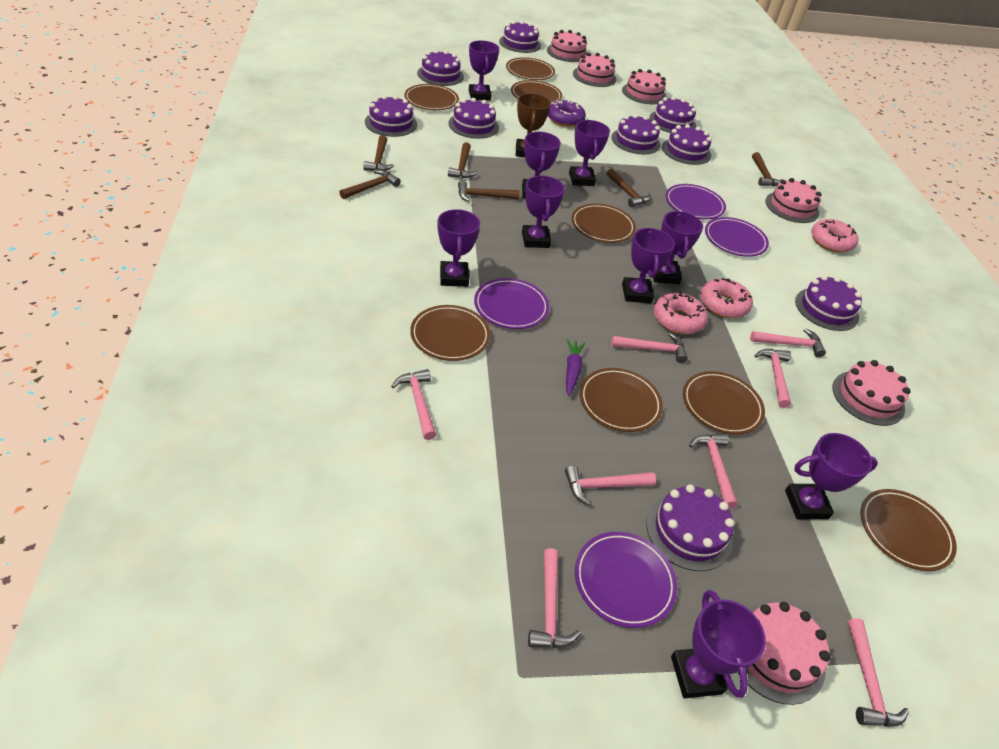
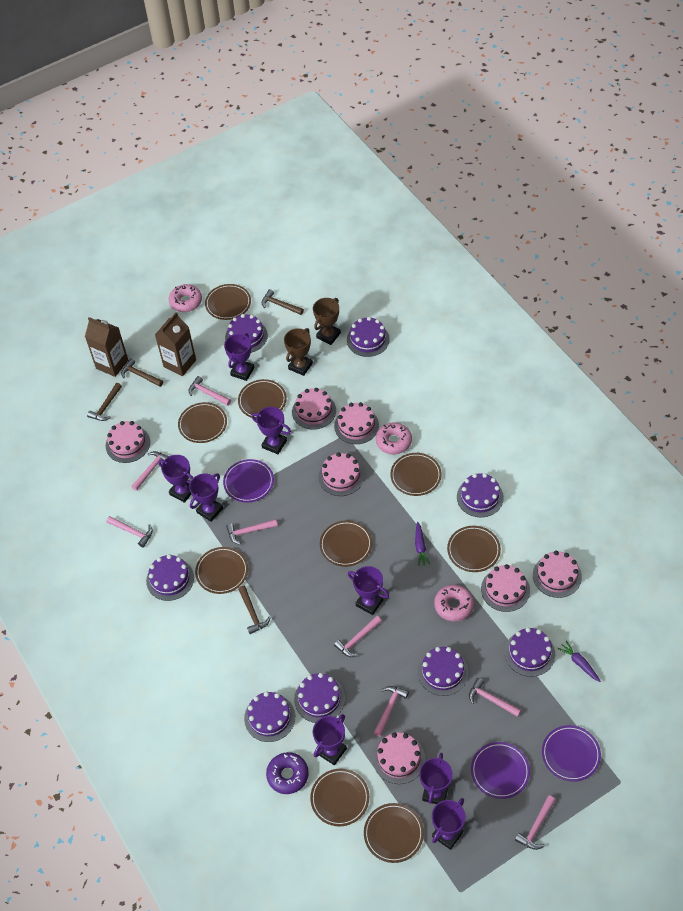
brown carton: none = 0 -> [85,317,128,377] [155,312,196,376] = 2
brown hammer: [339,170,401,199] [363,135,394,171] [448,142,478,178] [458,180,519,202] [607,169,651,207] [752,152,784,186] = 6 -> [87,383,122,421] [121,358,163,387] [238,586,271,634] [262,289,304,315] = 4
brown plate: [404,84,459,110] [410,305,490,361] [506,57,555,80] [511,80,562,103] [571,204,636,243] [580,368,663,432] [683,371,765,435] [861,489,957,571] = 8 -> [178,402,227,443] [195,547,248,594] [205,284,251,320] [238,379,287,419] [310,769,369,826] [320,520,372,567] [364,803,424,863] [390,453,442,496] [447,526,501,572] = 9
brown trophy: [516,93,551,157] = 1 -> [284,328,313,376] [313,298,341,345] = 2
pink cake: [547,30,587,62] [573,53,616,87] [622,69,666,104] [738,602,830,705] [765,178,822,223] [832,360,911,426] = 6 -> [106,421,150,463] [292,388,336,429] [318,452,364,496] [334,402,379,444] [373,732,425,784] [481,564,530,612] [533,551,582,598] = 7
purple cake: [365,95,417,137] [417,50,464,86] [448,98,499,139] [499,21,541,53] [611,114,661,154] [646,484,735,571] [649,96,696,133] [662,124,712,165] [795,275,862,331] = 9 -> [146,554,194,601] [225,314,268,353] [244,691,295,742] [294,673,345,723] [347,317,390,357] [418,647,468,696] [457,473,504,517] [505,627,555,677] = 8
purple carrot: [566,339,585,397] = 1 -> [415,521,430,566] [557,640,601,682] = 2
purple plate: [474,278,549,329] [575,532,677,628] [666,184,726,219] [705,217,769,257] = 4 -> [223,459,274,503] [471,742,530,799] [542,725,601,782] = 3
purple trophy: [438,209,480,287] [469,40,499,101] [522,132,561,199] [522,176,565,248] [569,120,610,186] [622,228,675,303] [653,211,703,284] [671,590,766,698] [785,433,878,519] = 9 -> [158,455,194,503] [189,473,223,522] [224,333,254,381] [251,407,291,454] [313,714,347,765] [348,566,389,615] [419,753,453,804] [432,798,466,850] = 8

